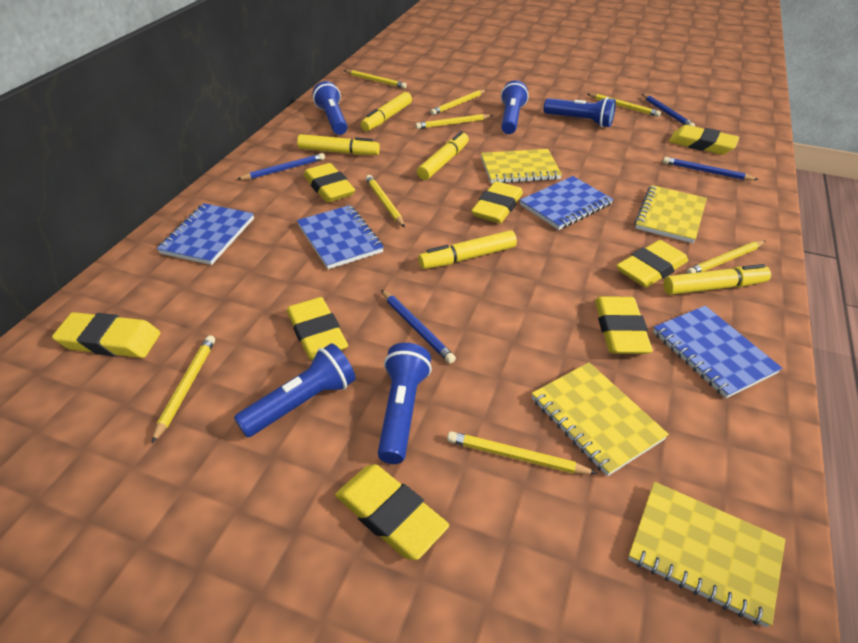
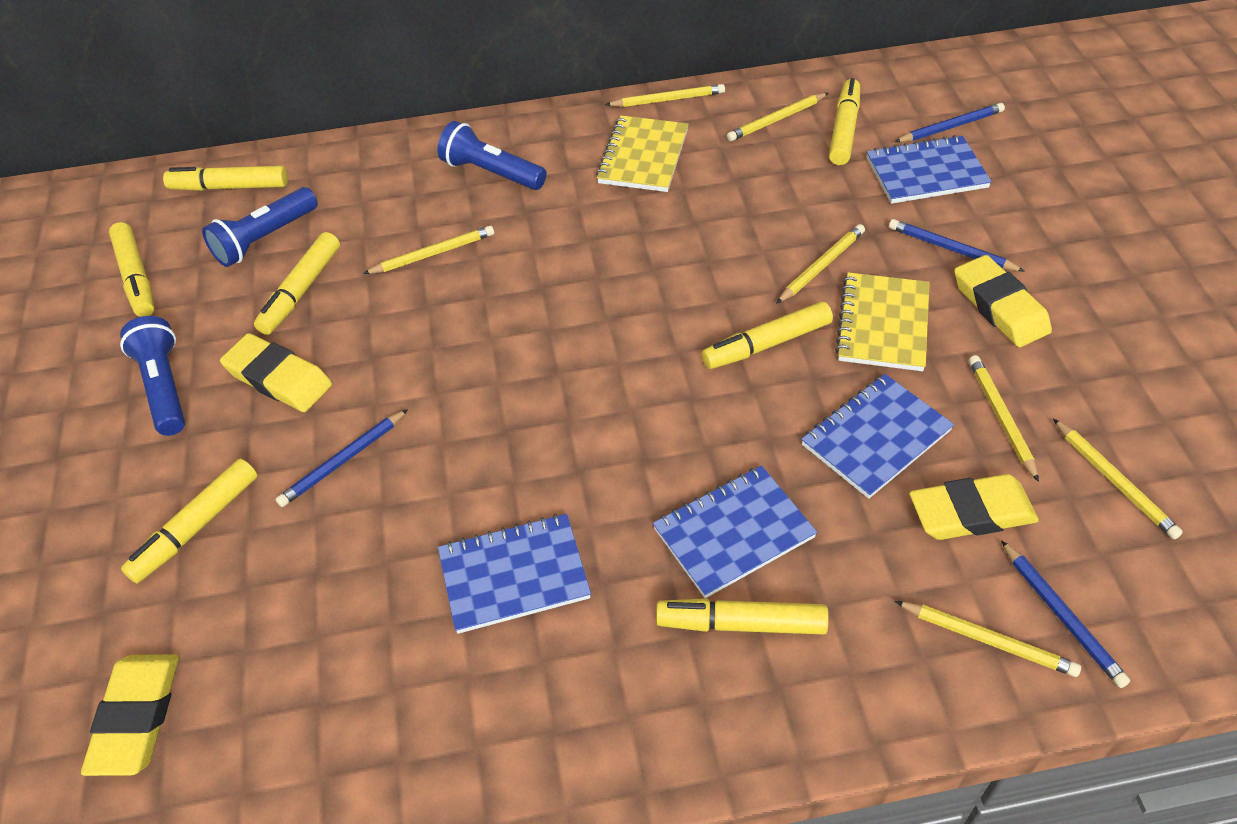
blue flashlight: [234,343,356,437] [313,81,348,135] [378,343,432,464] [501,80,529,134] [543,97,616,127] = 5 -> [120,316,185,436] [202,187,318,267] [438,121,547,190] = 3
yellow eraser: [52,312,160,358] [287,297,348,360] [304,163,355,203] [335,464,449,560] [471,181,523,223] [595,296,653,354] [617,240,688,287] [669,125,739,155] = 8 -> [81,654,179,776] [220,333,332,412] [909,474,1039,540] [954,255,1052,347] = 4
yellow marker: [297,134,380,155] [360,92,412,131] [417,131,469,180] [418,230,517,269] [663,264,771,295] = 5 -> [109,222,154,317] [121,459,258,584] [163,166,288,191] [254,232,340,335] [656,598,829,634] [701,301,833,369] [829,78,860,165] = 7
yellow notebook: [481,149,562,183] [532,362,669,476] [628,482,786,627] [634,185,707,243] = 4 -> [596,115,689,192] [835,272,930,371] = 2
yellow pencil: [152,335,215,443] [345,70,407,88] [366,175,405,227] [415,114,493,129] [430,90,486,115] [447,431,598,474] [588,93,661,117] [686,241,766,274] = 8 -> [363,226,494,274] [605,84,725,107] [727,93,828,141] [776,224,865,304] [895,601,1081,677] [969,355,1039,482] [1053,418,1183,539] = 7

